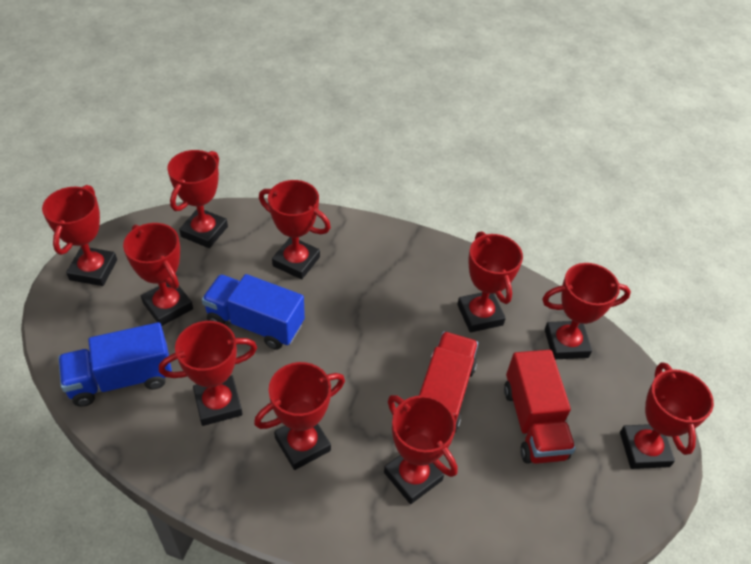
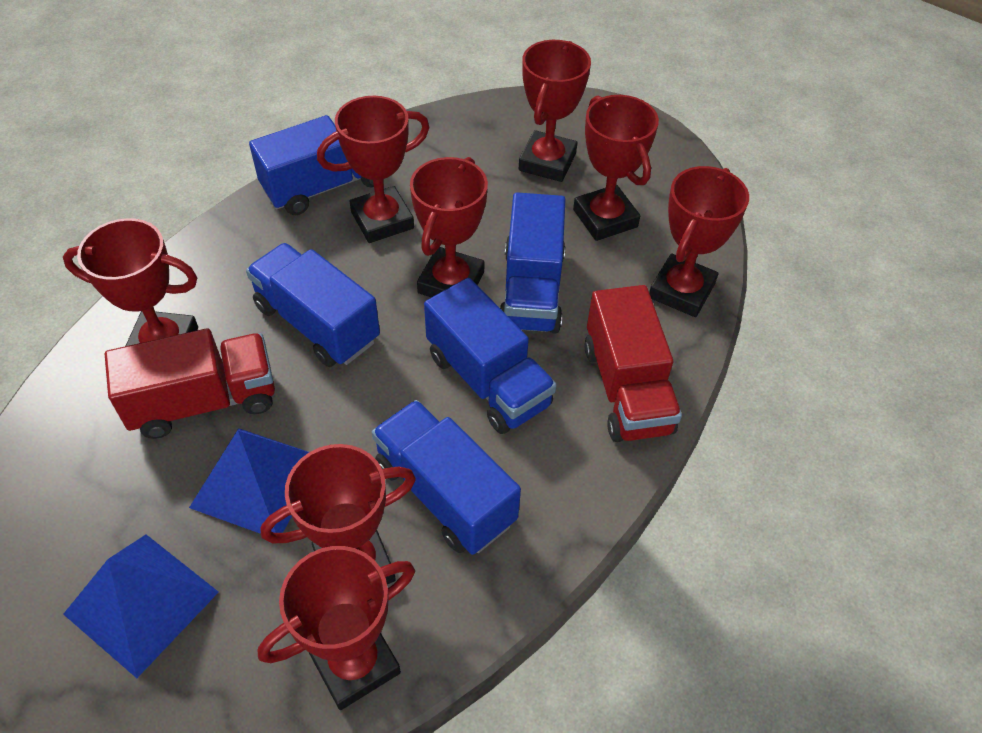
blue pyramid: none = 0 -> [63,535,219,678] [189,428,309,534] = 2
blue truck: [58,322,172,407] [202,274,305,350] = 2 -> [246,243,380,367] [249,115,374,215] [372,400,521,555] [424,278,557,434] [500,192,566,334] = 5
red trophy: [42,185,117,286] [123,223,193,326] [159,321,257,426] [167,150,228,248] [254,362,345,470] [259,180,331,279] [384,395,458,504] [457,231,523,333] [542,263,631,359] [620,362,714,469] = 10 -> [63,218,198,346] [257,546,415,710] [261,444,416,584] [317,96,430,243] [410,157,488,297] [519,40,591,182] [573,95,659,241] [649,166,749,317] = 8

